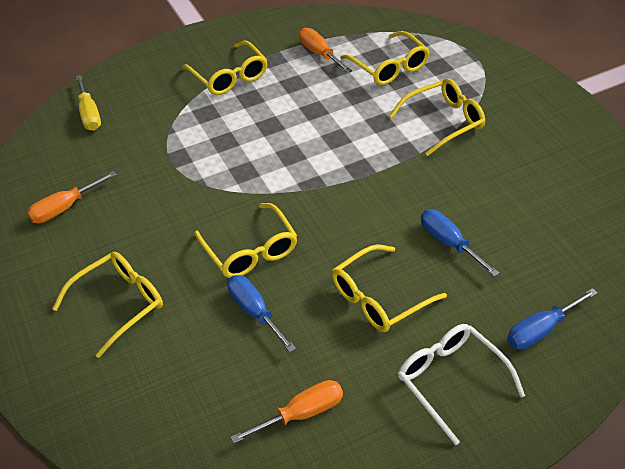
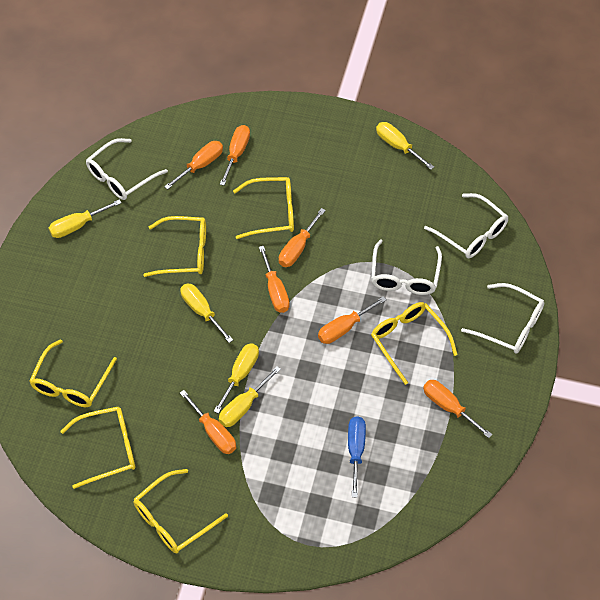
blue screwdriver: [227,275,296,352] [421,209,499,277] [507,288,598,350] = 3 -> [348,416,366,497] = 1
orange screwdriver: [27,171,117,223] [231,380,343,444] [299,28,352,73] = 3 -> [164,141,223,190] [180,390,236,454] [220,125,250,186] [259,246,290,313] [279,208,326,267] [318,296,387,344] [423,380,492,438] = 7
white glasses: [398,324,525,445] = 1 -> [86,138,168,200] [371,239,442,295] [424,193,509,258] [461,283,544,354] = 4
yellow screwdriver: [76,75,101,131] = 1 -> [49,199,121,238] [180,283,233,343] [214,343,259,414] [219,366,281,427] [376,122,434,170] = 5

